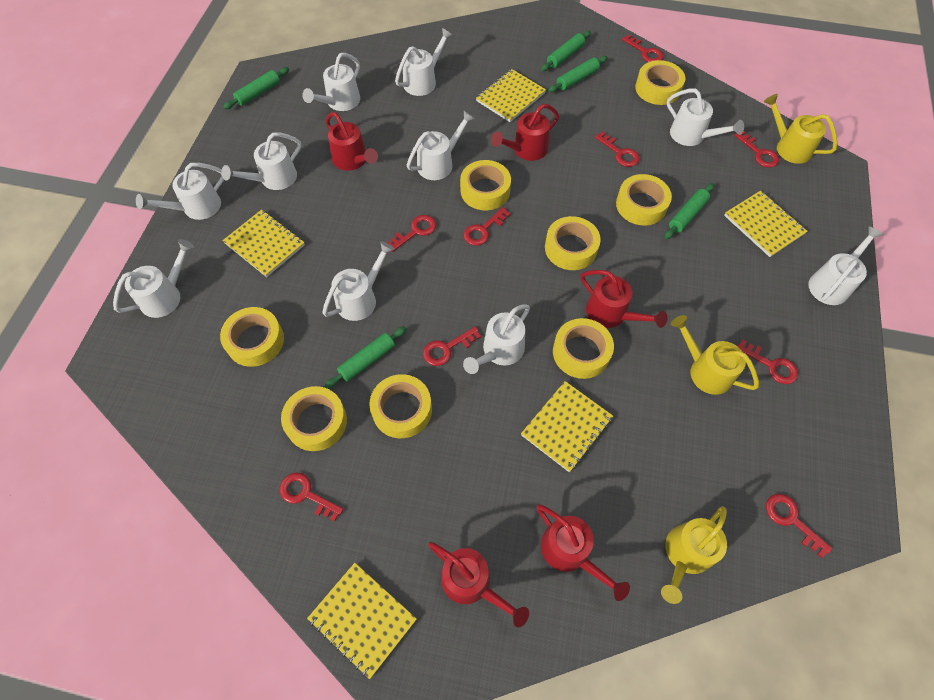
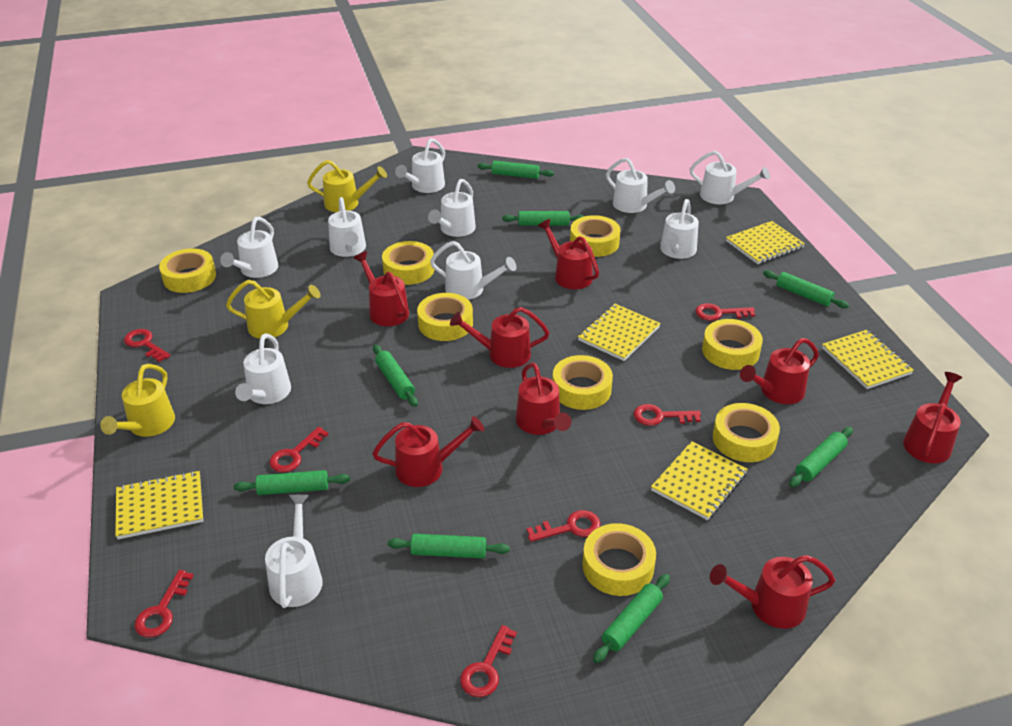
green rolling pin: [223,67,289,109] [324,326,407,389] [541,31,591,71] [548,56,607,93] [664,183,714,239] = 5 -> [234,470,350,495] [373,345,418,407] [388,534,510,558] [478,161,554,179] [502,211,584,226] [593,574,670,663] [763,270,849,308] [789,427,853,487] = 8
red key: [280,472,343,522] [387,215,437,252] [423,327,481,366] [463,207,511,246] [595,132,640,167] [622,35,664,62] [734,131,779,168] [737,340,798,384] [766,494,832,558] = 9 -> [124,329,170,362] [134,570,194,638] [269,427,328,473] [460,625,517,697] [527,510,601,542] [634,404,701,426] [696,303,755,321] = 7
red watering can: [326,112,378,171] [428,542,529,627] [491,104,559,161] [537,504,630,601] [580,270,667,328] = 5 -> [354,251,409,326] [372,416,484,487] [450,307,549,368] [516,362,571,435] [538,219,599,289] [710,555,835,629] [740,338,819,404] [903,372,963,464] = 8

